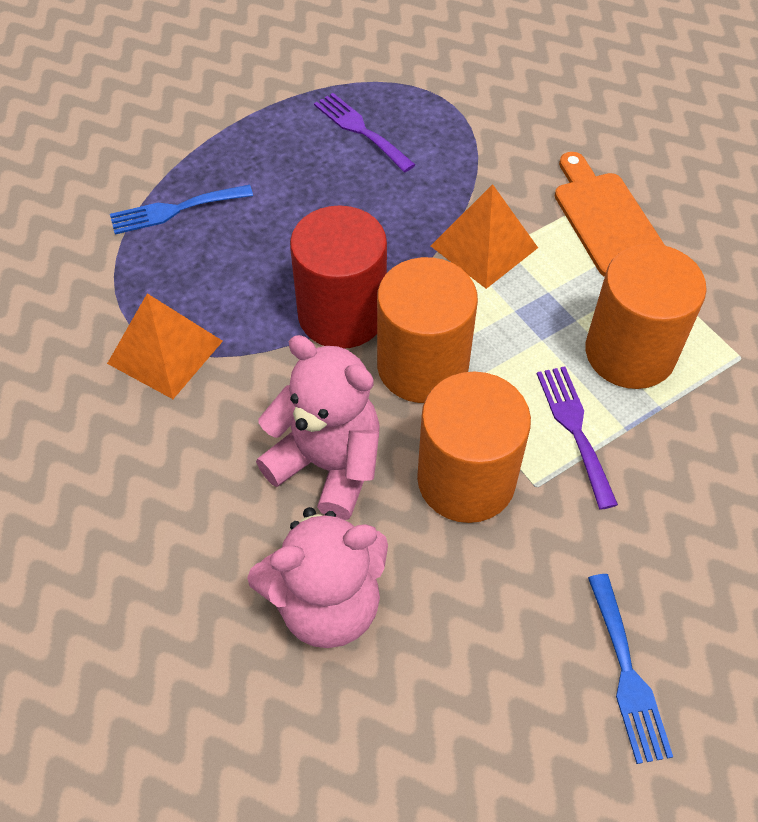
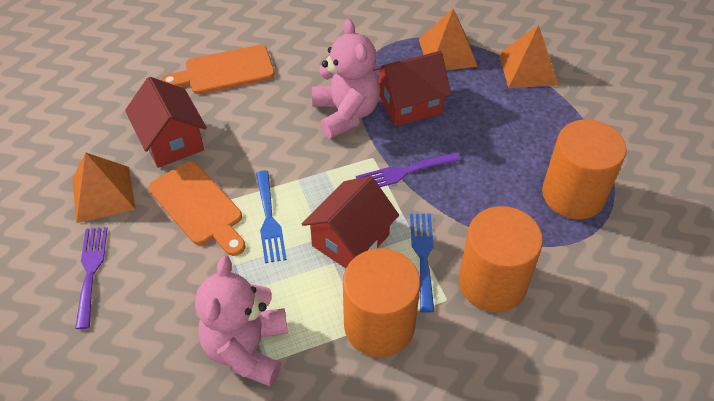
orange cutting board: [555,152,665,277] = 1 -> [149,161,245,256] [160,45,275,94] = 2
orange pyramid: [107,293,223,399] [431,184,538,289] = 2 -> [72,152,136,223] [419,9,478,70] [499,25,558,88] = 3
red cylinder: [290,206,387,349] = 1 -> none = 0
red house: none = 0 -> [125,77,207,168] [302,176,399,268] [373,51,451,126] = 3

